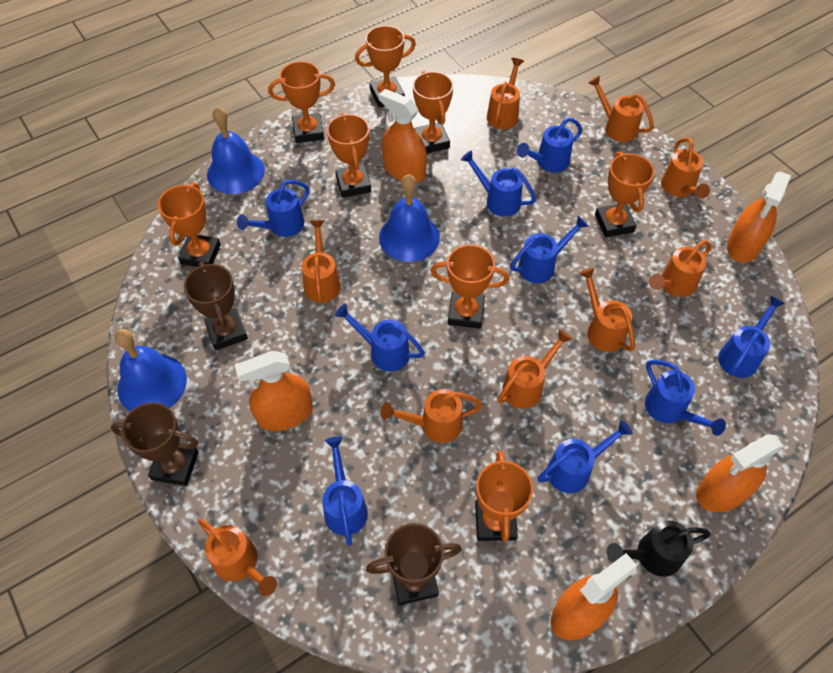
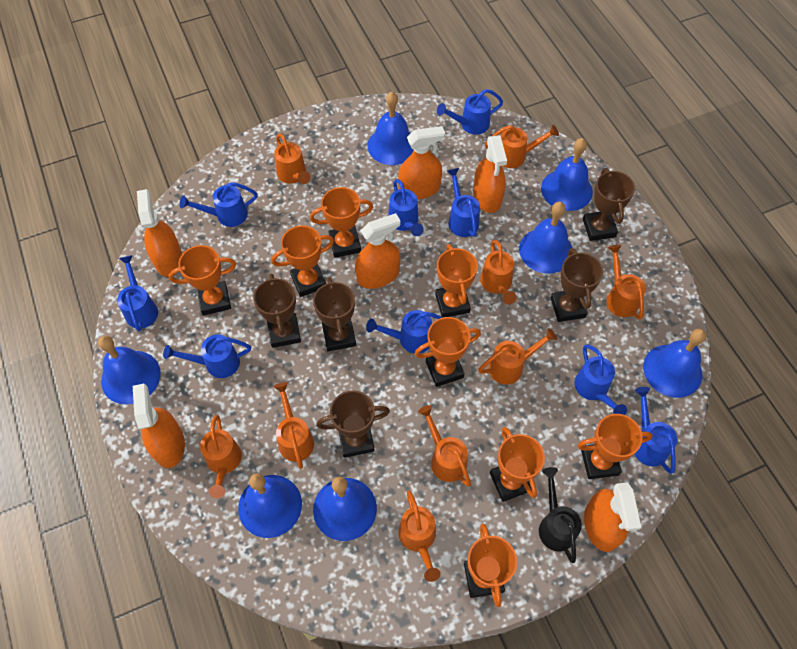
blue bell: [115,329,187,411] [207,106,265,194] [379,174,440,262] = 3 -> [98,335,161,405] [238,474,302,538] [313,477,377,541] [367,92,414,165] [519,202,573,274] [541,138,593,211] [643,329,706,398] = 7
brown trophy: [111,402,199,486] [184,262,248,350] [366,523,462,605] = 3 -> [253,274,301,348] [313,277,356,351] [316,390,390,458] [551,248,603,322] [583,168,635,241] = 5
orange spray bottle: [235,351,313,431] [379,89,427,182] [551,553,637,640] [696,435,784,512] [727,172,791,263] = 5 -> [133,383,185,468] [137,189,182,277] [355,213,401,289] [398,126,445,199] [473,135,507,213] [584,482,641,552] = 6

